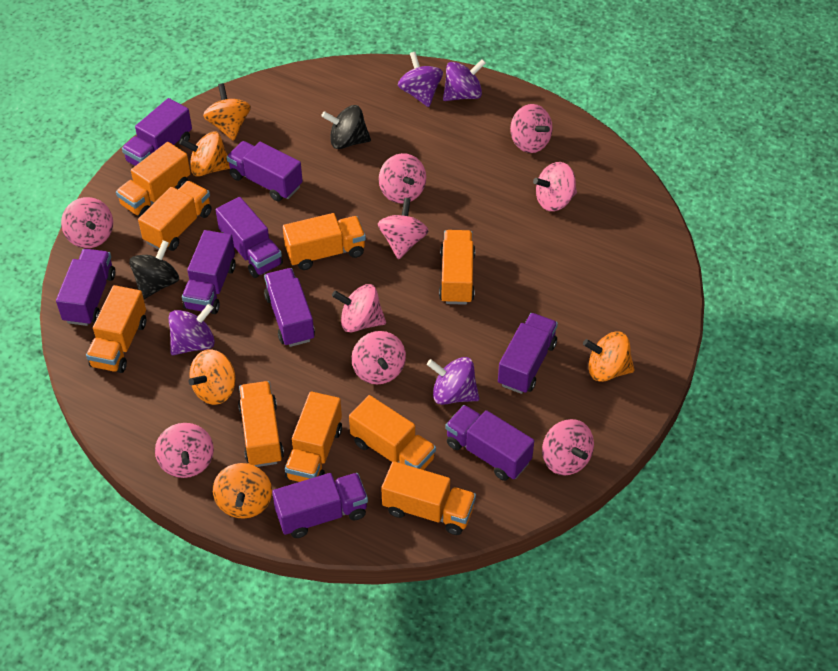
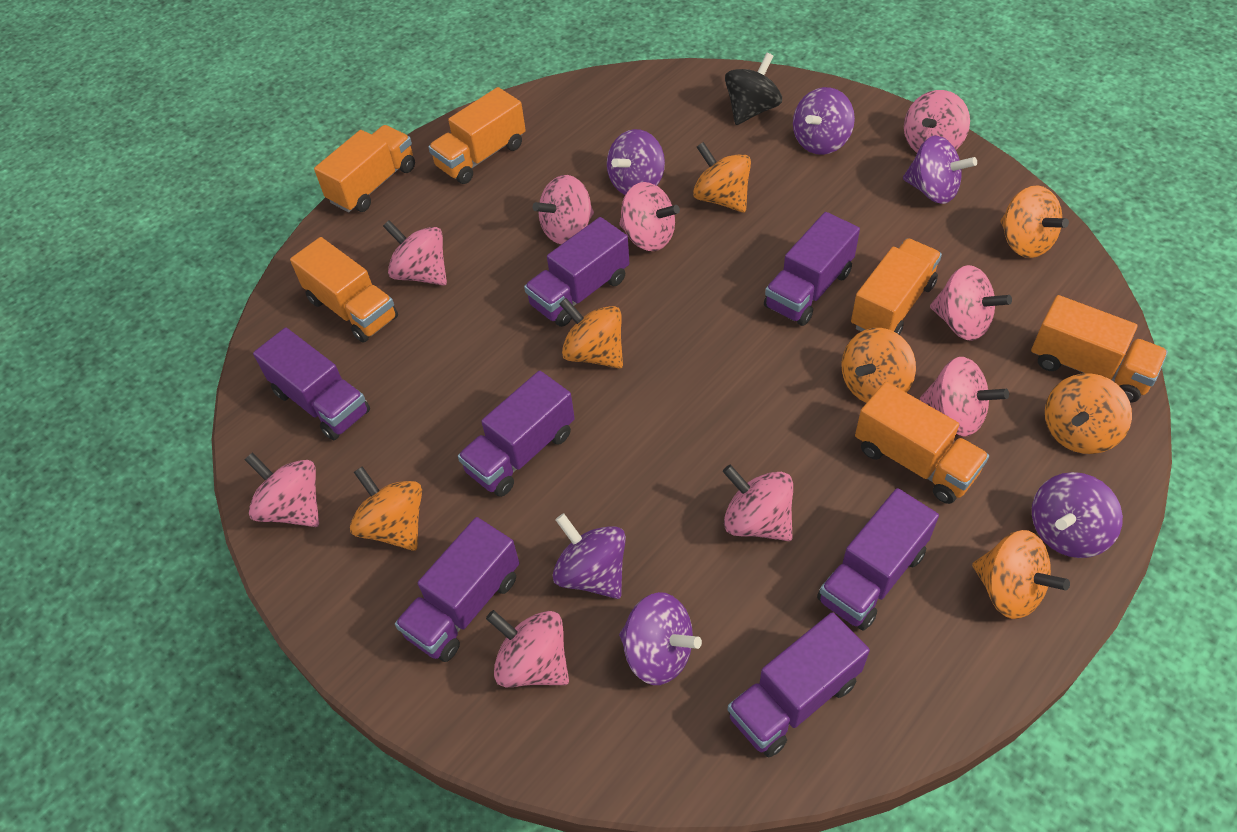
black spinning top: [129,240,179,299] [321,105,371,149] = 2 -> [725,53,782,125] = 1
orange spinning top: [179,131,230,177] [189,350,236,405] [203,83,251,141] [213,463,272,519] [583,332,635,382] = 5 -> [350,466,422,551] [559,298,623,369] [693,142,751,213] [842,328,916,403] [972,530,1070,619] [1001,185,1069,258] [1045,373,1132,454] = 7
orange truck: [86,285,146,373] [116,142,191,217] [138,181,212,251] [238,381,284,467] [283,213,366,270] [285,391,342,482] [349,395,436,470] [381,461,476,535] [439,230,475,305] = 9 -> [290,237,398,343] [314,125,415,212] [428,87,526,184] [851,238,942,335] [855,382,989,504] [1031,295,1168,403] = 6
purple spinning top: [169,304,215,355] [398,52,443,107] [427,357,479,405] [443,59,486,101] = 4 -> [553,513,626,599] [607,129,665,195] [619,592,702,685] [793,87,855,155] [903,135,977,204] [1032,472,1123,558] = 6
purple truck: [56,249,115,326] [122,98,192,166] [182,230,236,314] [216,197,283,278] [227,141,303,201] [264,268,315,347] [272,473,368,538] [445,405,534,481] [498,313,558,394] = 9 -> [253,328,370,440] [395,517,519,662] [458,371,575,497] [524,217,629,327] [728,612,870,757] [764,212,860,326] [817,488,939,630] = 7

